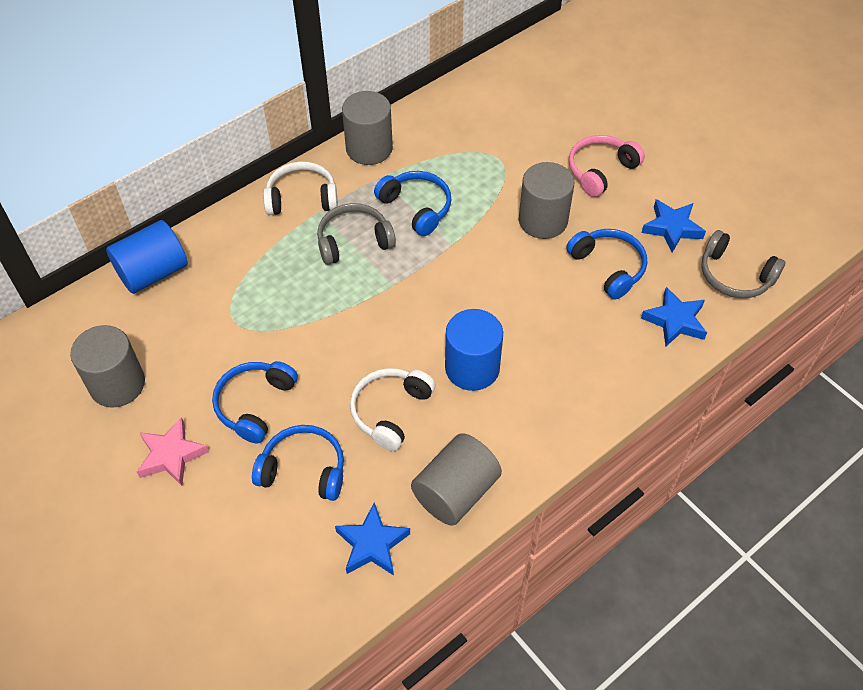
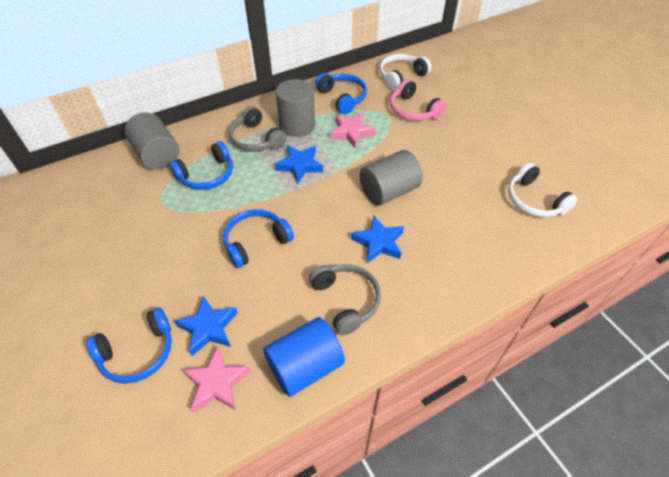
blue cylinder: [106,220,188,294] [445,309,503,391] = 2 -> [263,317,345,397] = 1
grey cylinder: [70,325,145,408] [342,91,393,165] [411,433,502,526] [519,162,574,239] = 4 -> [124,112,179,170] [276,79,315,137] [360,150,423,206] = 3
pink star: [137,417,209,486] = 1 -> [183,347,251,413] [331,113,375,148] = 2

